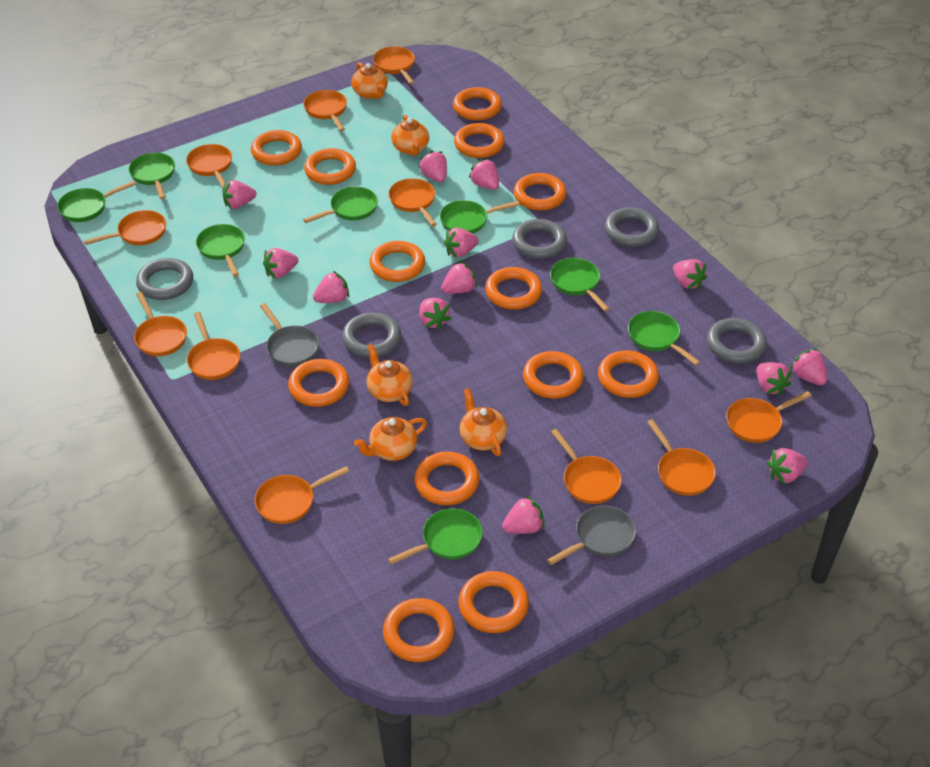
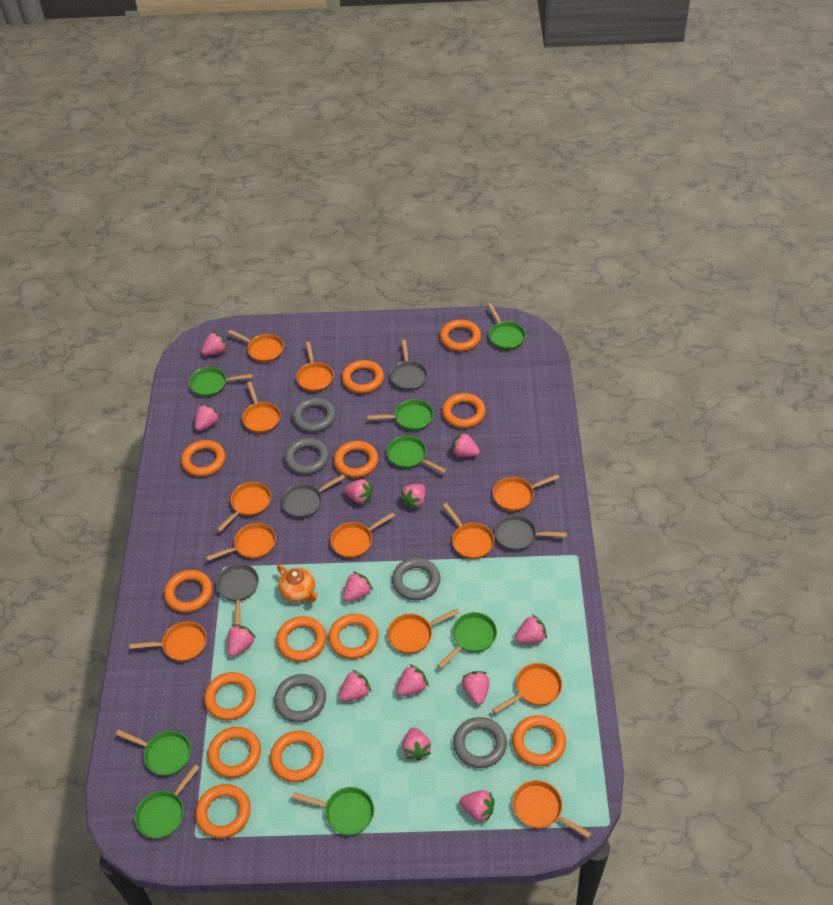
grey pan: [260,303,319,367] [547,505,636,565] = 2 -> [216,563,259,625] [281,474,345,518] [390,340,428,391] [494,515,567,551] = 4
orange pan: [84,210,166,245] [134,292,187,356] [186,144,232,189] [187,312,240,380] [255,466,349,524] [303,90,347,131] [373,46,415,85] [388,178,437,226] [551,429,622,504] [647,419,716,496] [726,391,811,443] = 11 -> [130,621,207,662] [206,523,276,561] [217,482,271,532] [227,329,284,363] [242,382,281,433] [296,342,334,392] [330,512,395,558] [388,609,459,654] [443,503,494,559] [492,663,562,714] [493,474,559,511] [513,780,591,838] = 12
orange teapot: [351,62,388,99] [354,417,427,461] [367,344,413,406] [391,114,429,156] [459,388,507,456] = 5 -> [277,565,318,602] = 1

